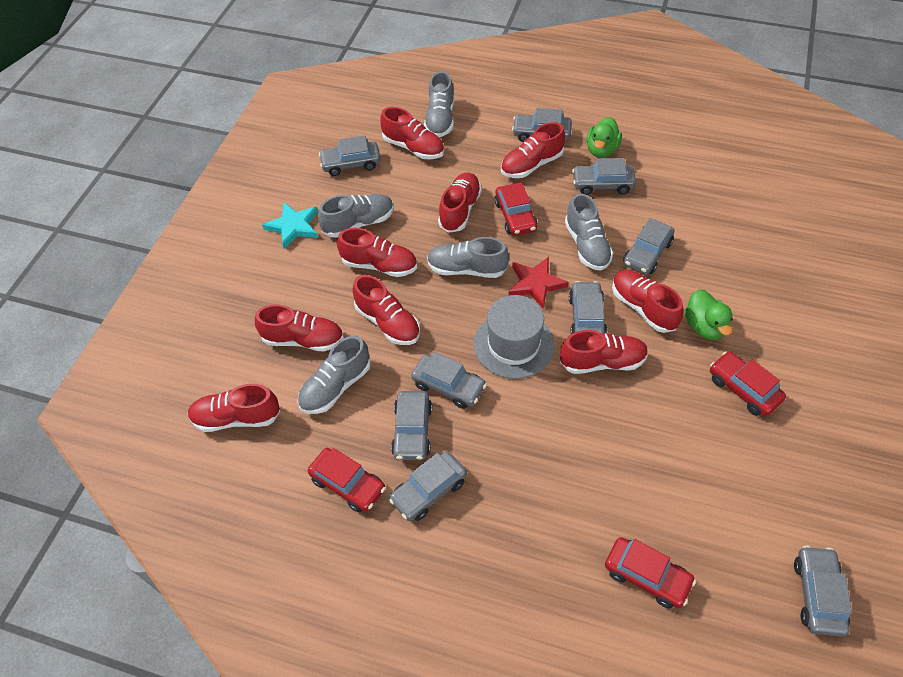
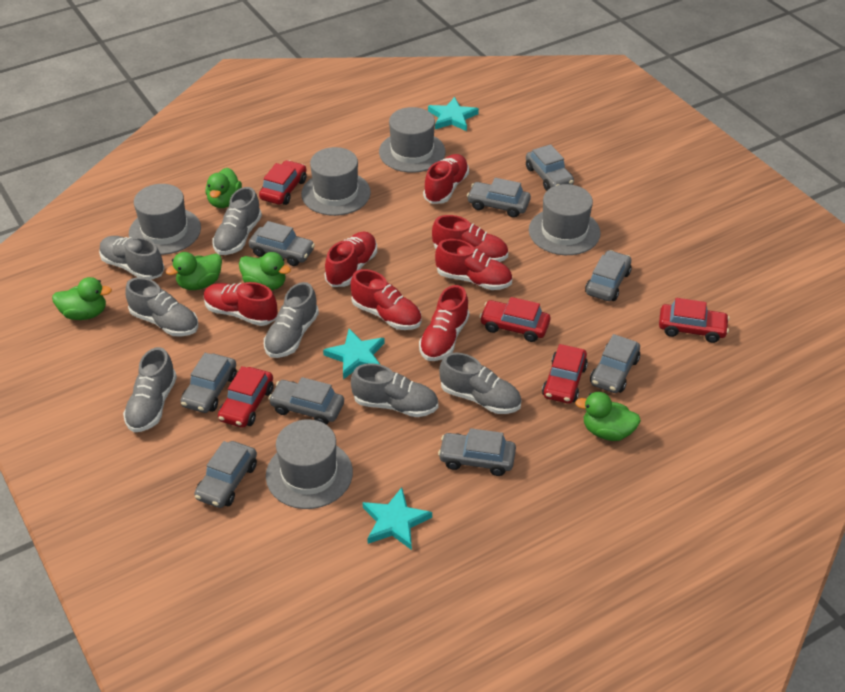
green duck: [586,117,622,158] [685,289,733,340] = 2 -> [52,277,112,320] [166,252,222,290] [206,168,242,208] [239,252,291,291] [575,392,641,441] = 5
grey hat: [474,295,555,379] = 1 -> [129,184,201,255] [266,419,353,509] [301,147,371,216] [379,107,445,173] [529,184,601,255] = 5
grey shoe: [297,336,371,414] [318,194,394,238] [424,71,454,137] [427,237,509,278] [565,193,613,271] = 5 -> [99,236,164,280] [123,347,177,432] [125,277,198,337] [212,187,262,255] [264,282,319,358] [351,363,438,417] [439,353,521,414] = 7
red car: [308,448,386,513] [494,182,538,236] [605,537,696,609] [710,351,786,416] = 4 -> [218,366,274,428] [259,160,307,205] [480,297,550,342] [542,344,588,404] [659,298,730,343] = 5
red shoe: [188,384,280,432] [255,304,344,352] [337,228,417,277] [352,275,420,345] [380,107,444,159] [438,172,482,233] [501,122,565,178] [560,330,648,374] [612,270,684,333] = 9 -> [204,282,277,326] [324,232,377,287] [351,269,422,330] [419,285,470,361] [423,154,469,204] [432,215,508,262] [435,239,512,290] = 7
red star: [508,257,569,309] = 1 -> none = 0
turquoise star: [262,203,318,249] = 1 -> [323,329,385,379] [362,487,432,550] [428,97,479,131] = 3

